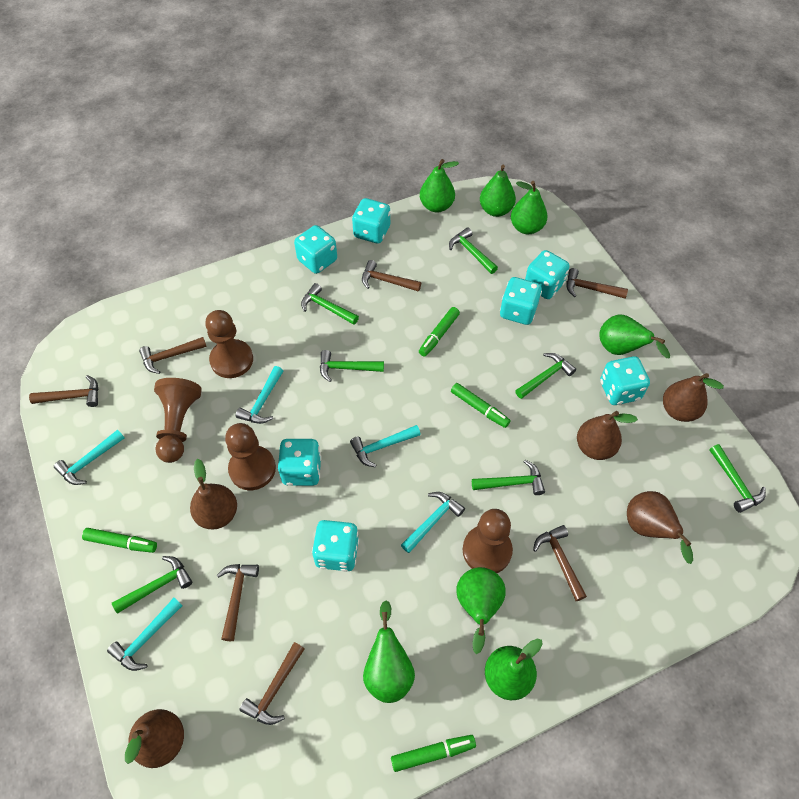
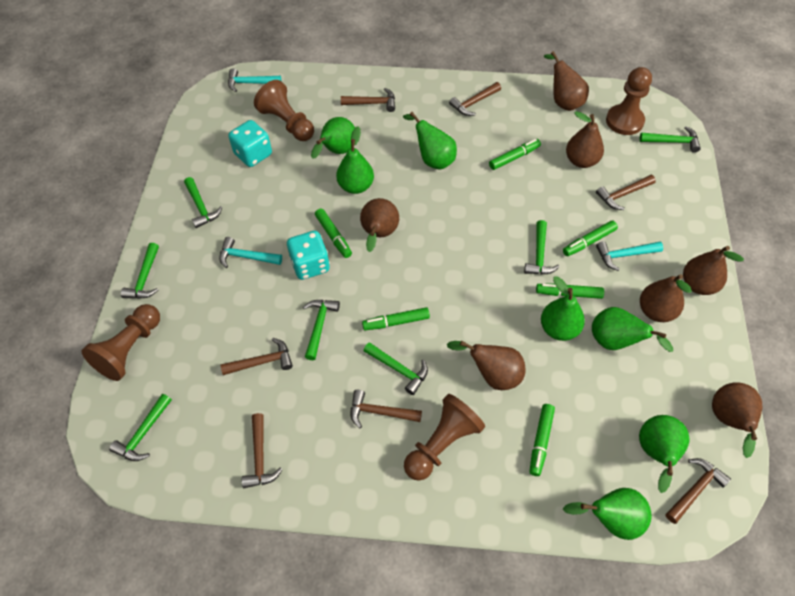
brown pear: [125,709,184,768] [190,459,237,529] [577,411,638,460] [627,491,693,564] [663,373,724,422] = 5 -> [360,198,399,252] [447,341,526,390] [544,51,589,111] [566,111,604,168] [640,274,692,322] [683,246,744,295] [712,382,762,458] = 7
green marker: [82,528,157,553] [391,735,476,772] [419,307,460,357] [451,383,511,428] = 4 -> [315,209,352,258] [362,307,430,330] [489,139,541,170] [529,404,555,476] [536,284,604,299] [563,220,618,256] = 6
turquoise dice: [278,439,322,486] [294,225,337,274] [312,520,359,572] [352,198,390,244] [500,277,542,325] [525,250,570,299] [600,356,650,405] = 7 -> [228,120,272,167] [287,231,330,280] = 2
turquoise hammer: [54,429,125,485] [107,598,183,671] [236,366,283,424] [350,425,421,467] [401,492,465,553] = 5 -> [219,237,282,268] [228,68,281,92] [596,241,663,271] = 3

